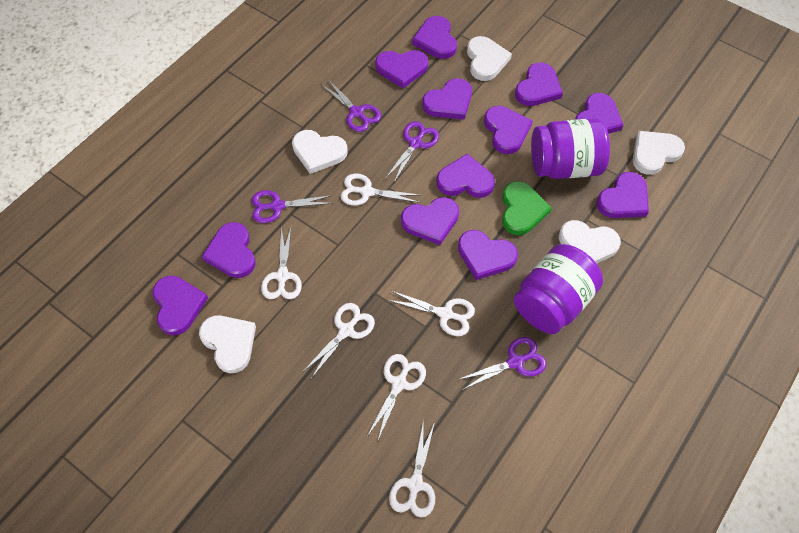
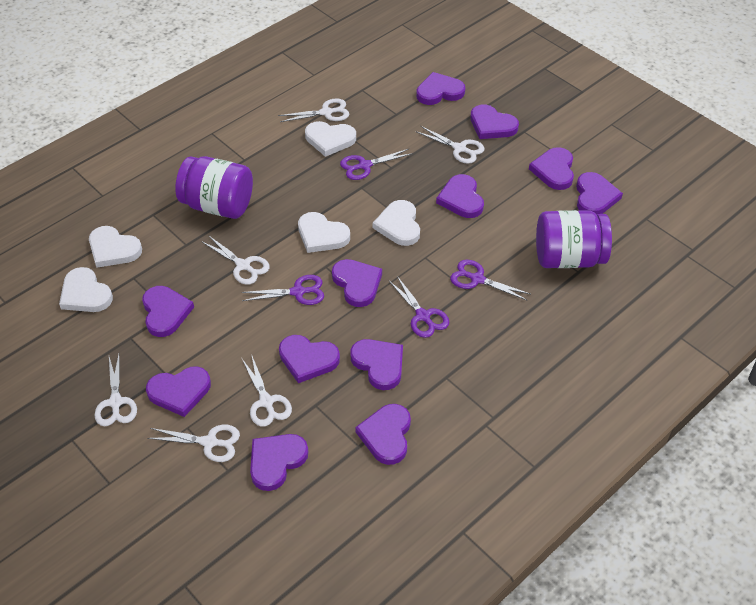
green heart: [502,181,552,236] = 1 -> none = 0

